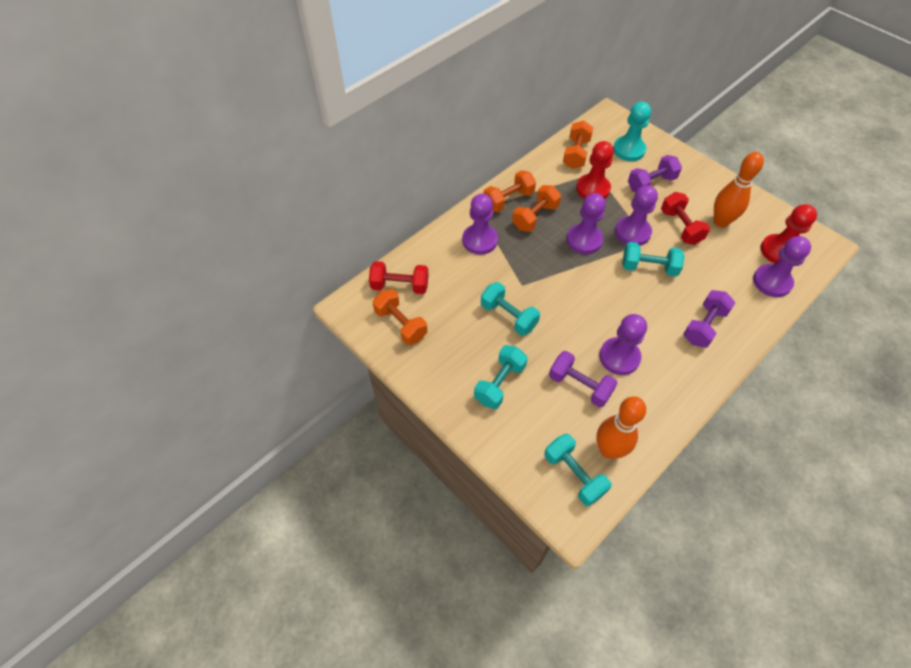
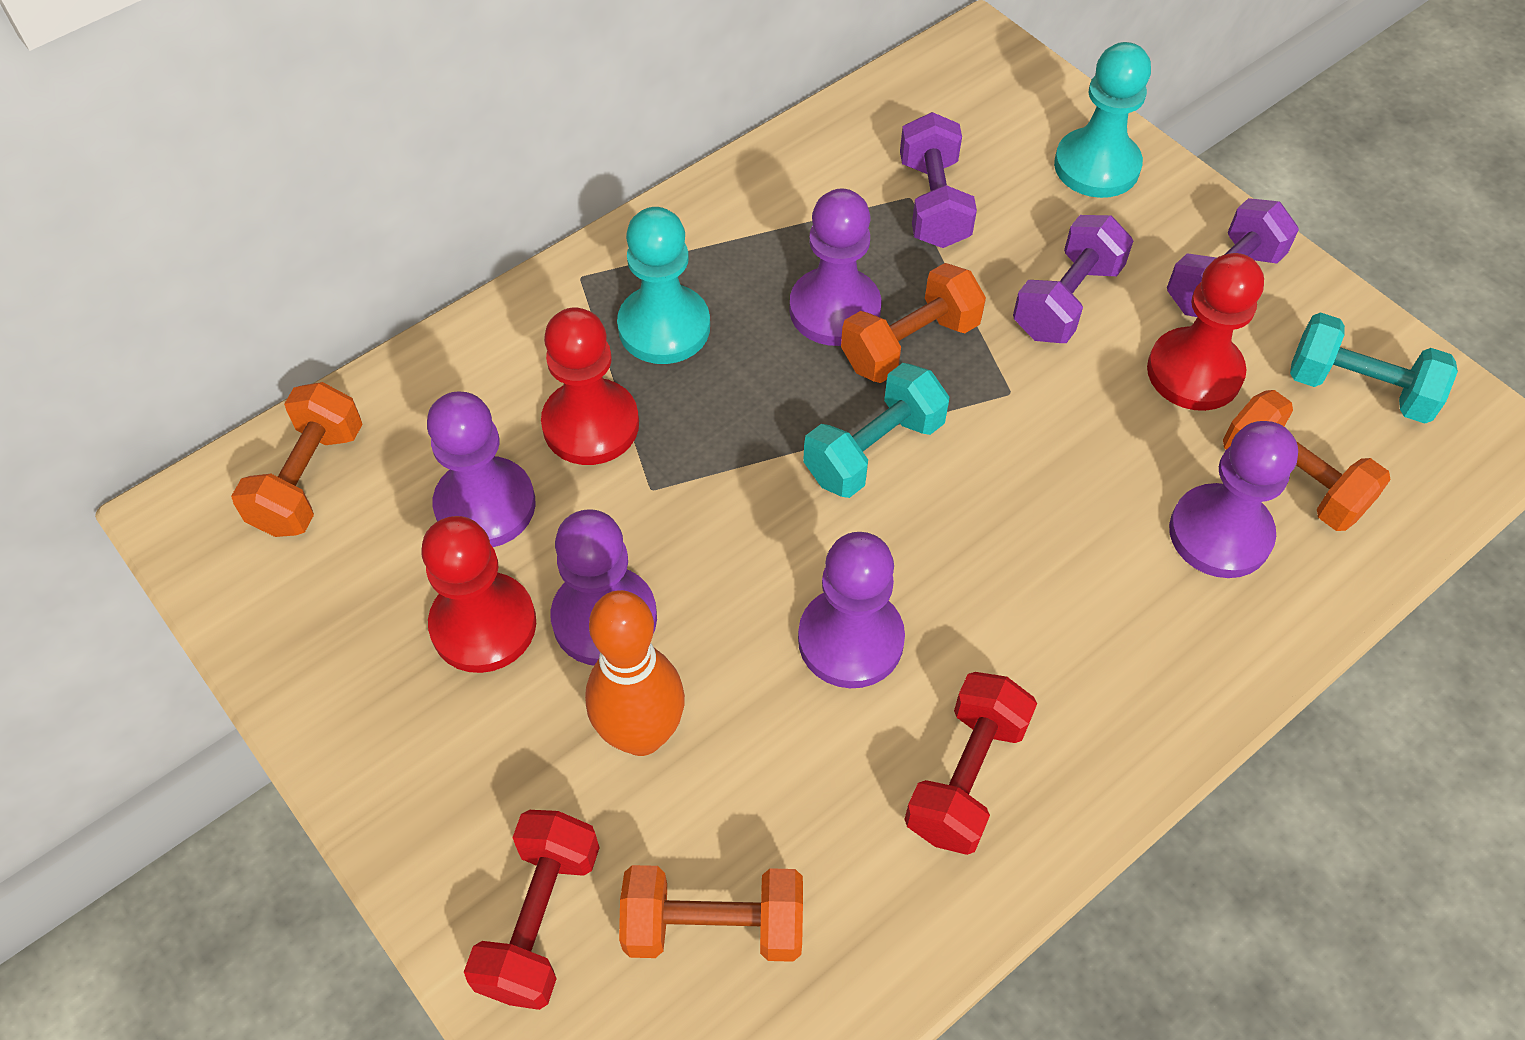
orange bowling pin: [597,396,646,459] [714,152,764,228] = 2 -> [585,590,685,756] = 1
red pawn: [576,141,614,199] [760,204,817,263] = 2 -> [421,516,536,673] [541,308,639,465] [1147,253,1264,411] = 3
turquoise dumbbell: [474,345,528,409] [481,282,540,336] [544,434,611,506] [622,242,685,277] = 4 -> [803,363,949,498] [1290,312,1458,424] = 2
turquoise pawn: [613,102,651,161] = 1 -> [617,207,710,364] [1054,42,1151,198] = 2

